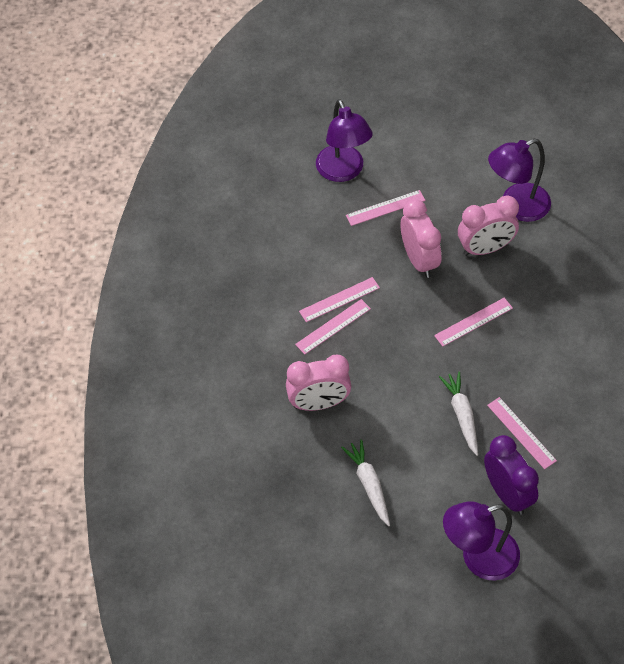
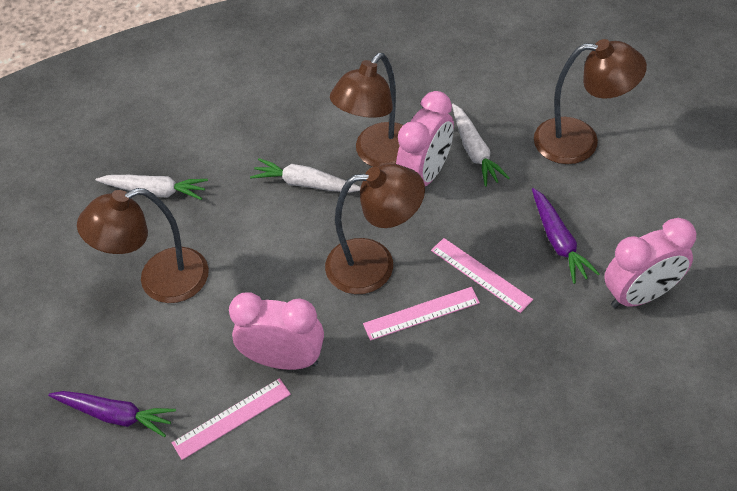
brown lamp: none = 0 -> [77,188,209,303] [325,164,425,294] [330,53,403,167] [534,39,647,164] = 4
pink ruler: [295,299,371,355] [299,277,380,322] [346,190,426,226] [434,298,513,347] [487,397,557,469] = 5 -> [172,378,291,460] [363,287,480,341] [431,238,533,313] = 3
purple carrot: none = 0 -> [48,391,176,437] [532,188,600,284] = 2
purple clock: [484,435,539,515] = 1 -> none = 0
purple lamp: [316,99,373,182] [443,501,520,580] [488,139,551,222] = 3 -> none = 0
white carrot: [341,439,390,526] [439,371,478,456] = 2 -> [96,175,208,200] [250,158,361,193] [452,104,510,187] = 3

